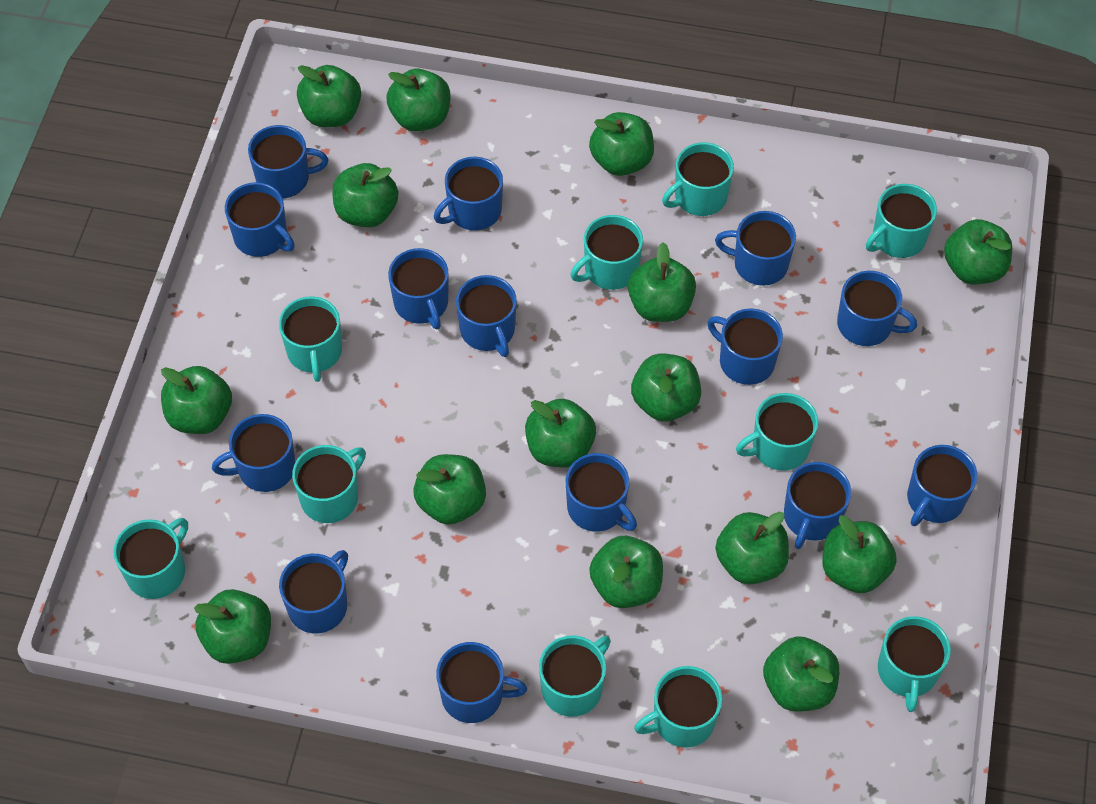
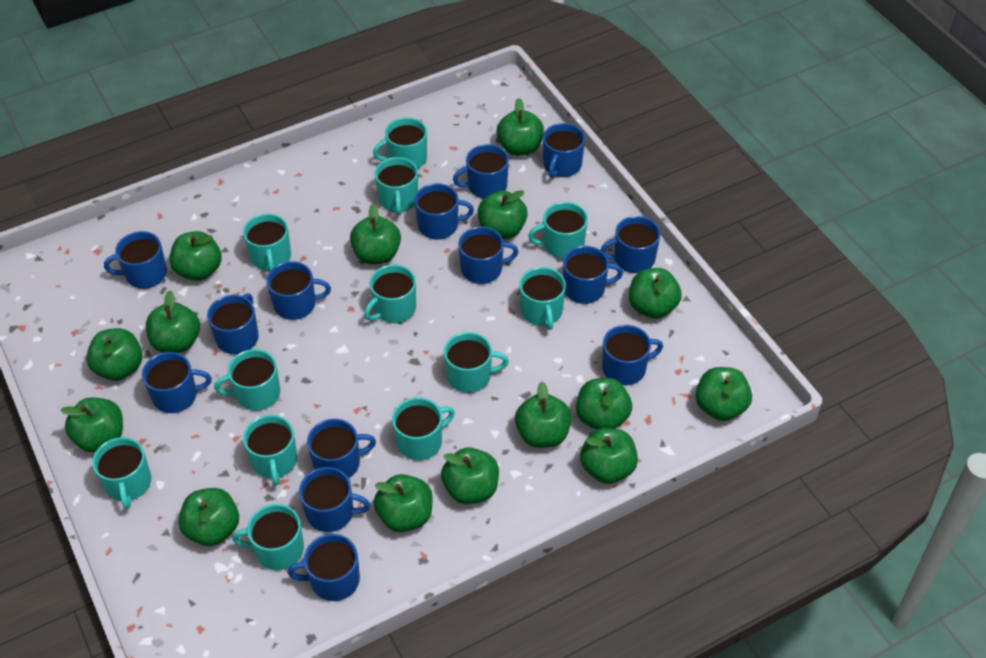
turquoise mug: [113,518,188,599] [279,296,342,382] [292,445,366,523] [539,636,611,717] [571,215,643,290] [634,666,722,748] [662,142,734,216] [736,393,819,471] [866,184,937,258] [878,616,951,712] = 10 -> [92,437,151,509] [214,349,280,411] [232,504,304,570] [243,214,291,271] [243,415,297,486] [364,265,416,323] [373,117,427,169] [375,157,418,215] [392,398,455,460] [444,332,509,393] [519,267,566,330] [528,202,588,259] = 12

